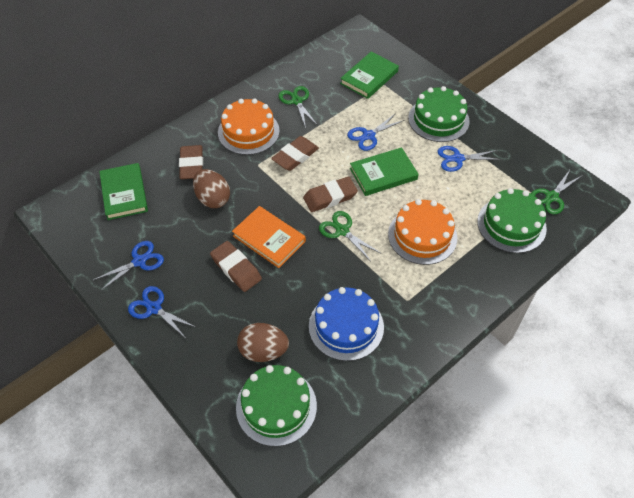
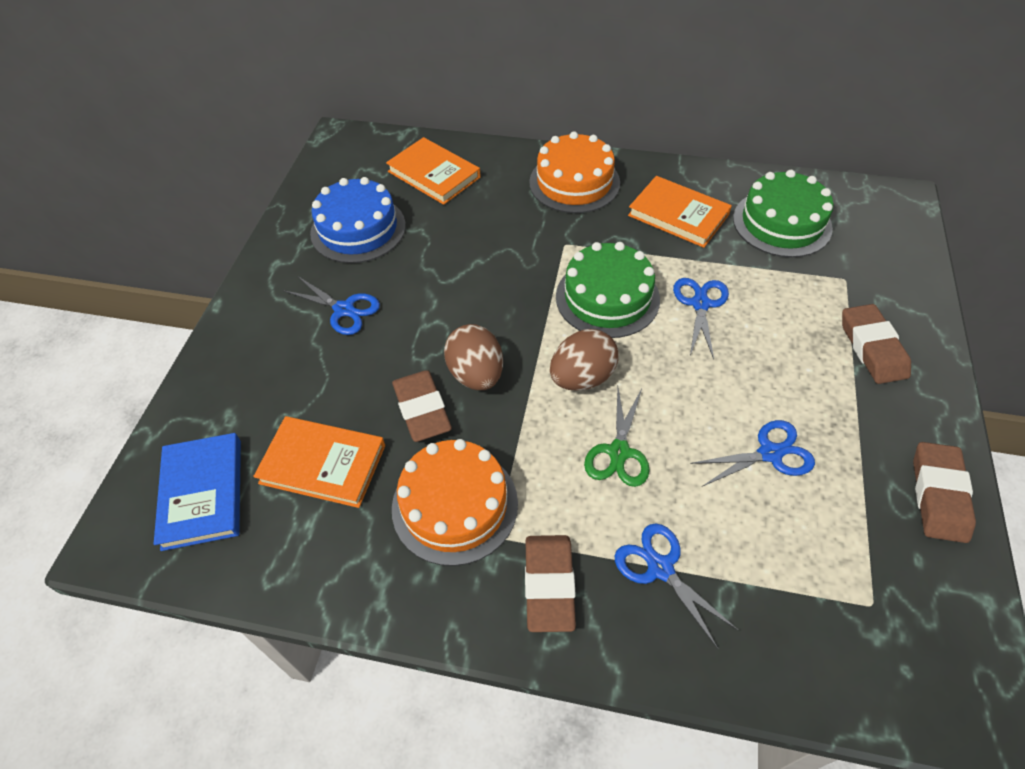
blue book: none = 0 -> [154,433,241,551] = 1
green book: [99,163,148,220] [340,52,399,99] [350,147,419,196] = 3 -> none = 0
green cake: [236,365,317,446] [408,86,470,142] [477,188,547,253] = 3 -> [556,242,660,338] [733,170,834,257] = 2
green scissors: [279,86,318,128] [319,211,380,260] [531,168,583,215] = 3 -> [584,388,649,487] = 1
orange book: [232,206,306,268] = 1 -> [253,416,385,508] [386,137,481,205] [628,176,732,248] = 3

